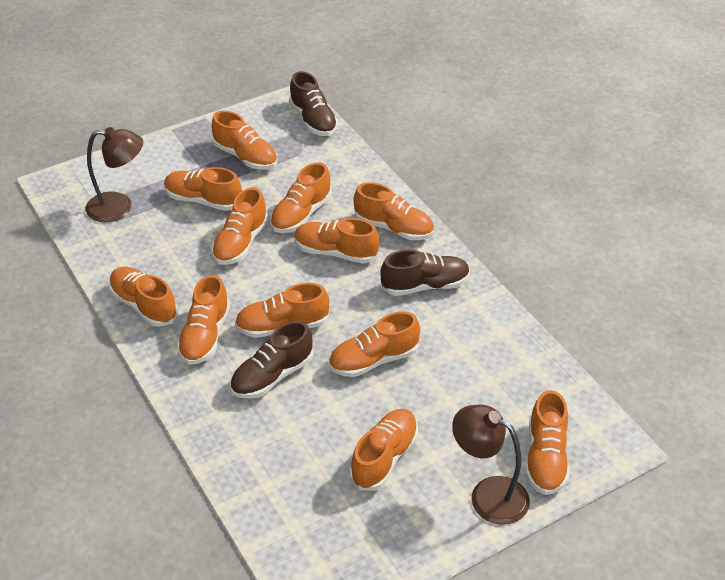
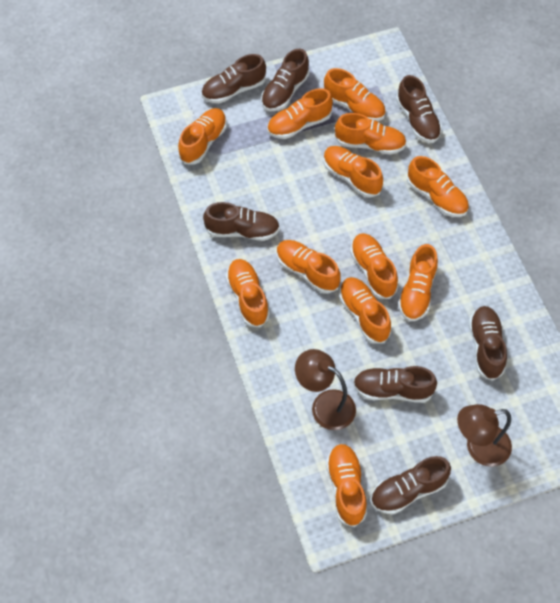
brown shoe: [230,321,313,399] [289,71,338,136] [380,250,470,296] = 3 -> [201,54,266,103] [203,202,280,241] [261,49,310,111] [353,366,437,403] [371,456,451,514] [396,75,442,143] [469,306,507,381] = 7

